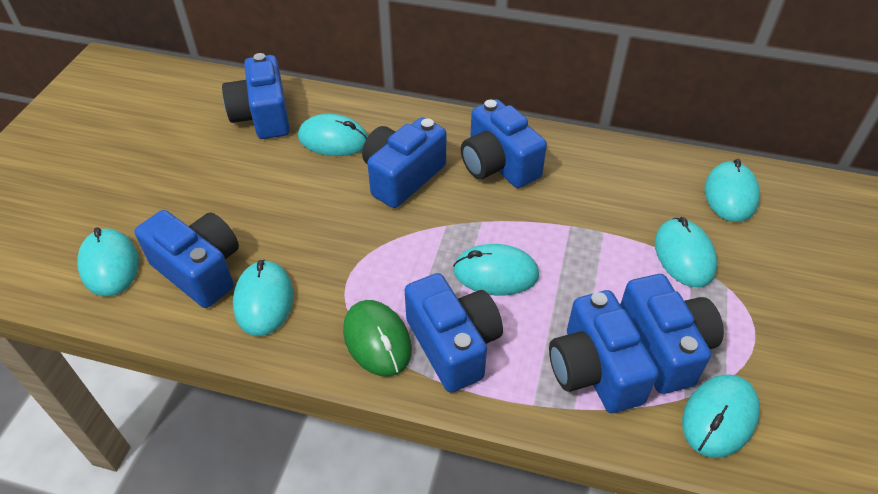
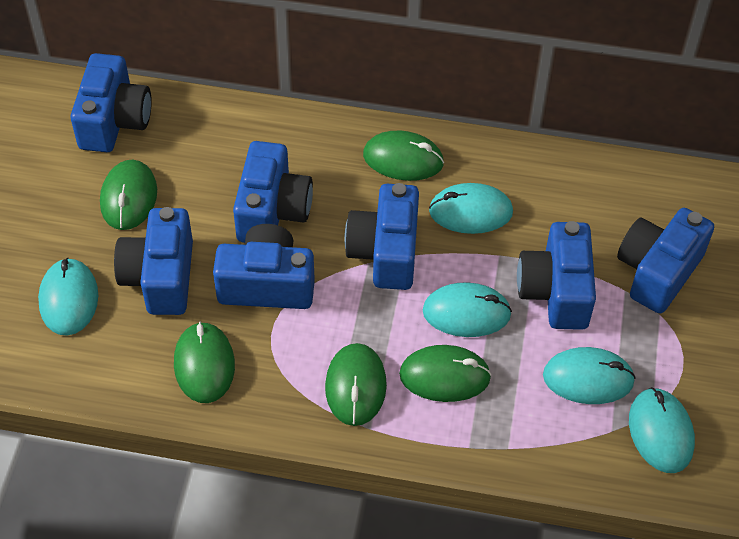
green mouse: [343,300,412,377] = 1 -> [100,160,157,230] [174,321,235,403] [325,343,387,426] [363,131,444,181] [399,345,492,402] = 5
turquoise mouse: [77,228,139,297] [233,260,293,336] [298,114,368,156] [453,244,539,295] [655,217,717,287] [682,374,760,458] [705,159,760,222] = 7 -> [38,258,98,336] [423,282,512,337] [429,183,513,234] [543,347,636,404] [629,387,695,473] = 5

